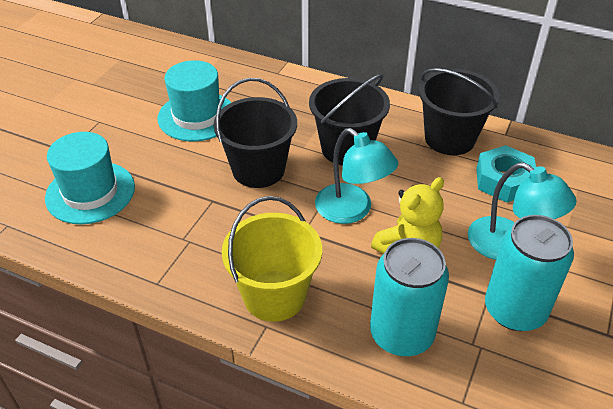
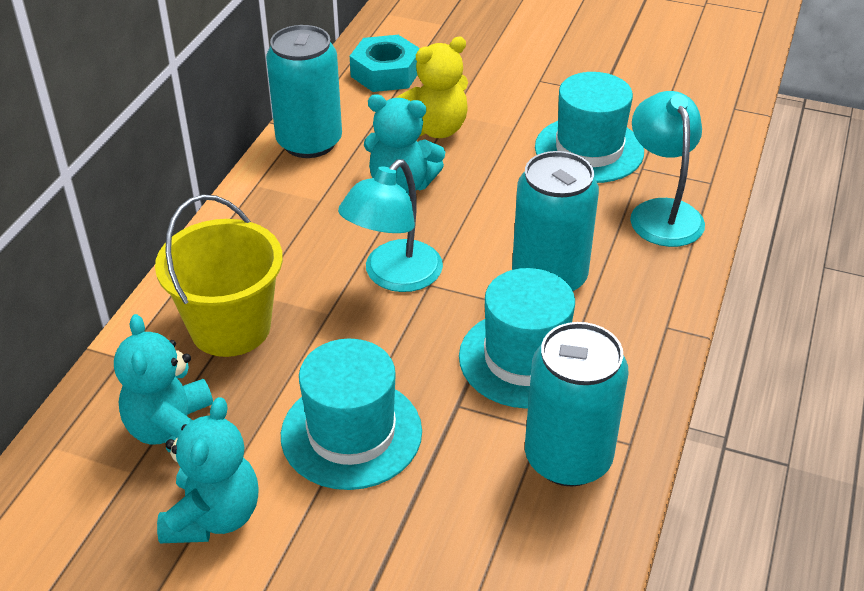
black bucket: [214,78,297,188] [309,74,390,166] [419,68,499,155] = 3 -> none = 0
turquoise can: [370,238,449,356] [485,215,574,331] = 2 -> [266,25,342,158] [512,151,599,291] [525,322,629,487] = 3
turquoise hat: [45,132,135,224] [158,60,231,142] = 2 -> [281,339,422,490] [459,268,575,409] [535,72,644,183] = 3
turquoise teddy bear: none = 0 -> [114,314,213,452] [157,397,259,543] [364,94,445,195] = 3

